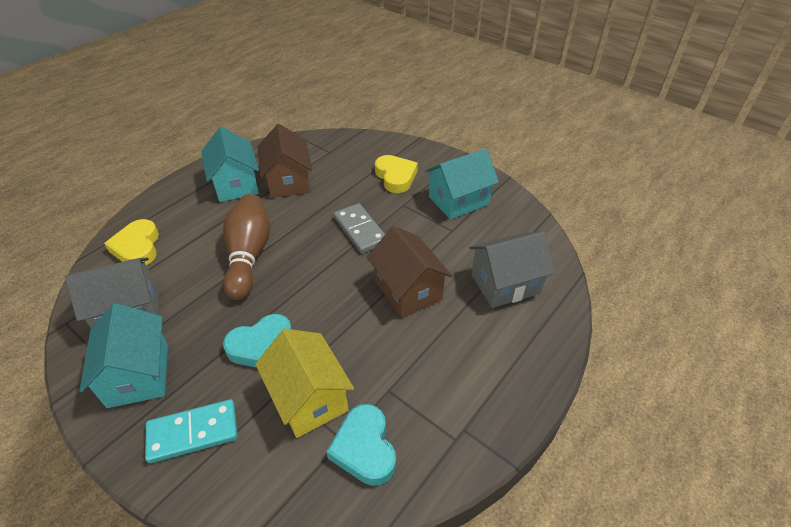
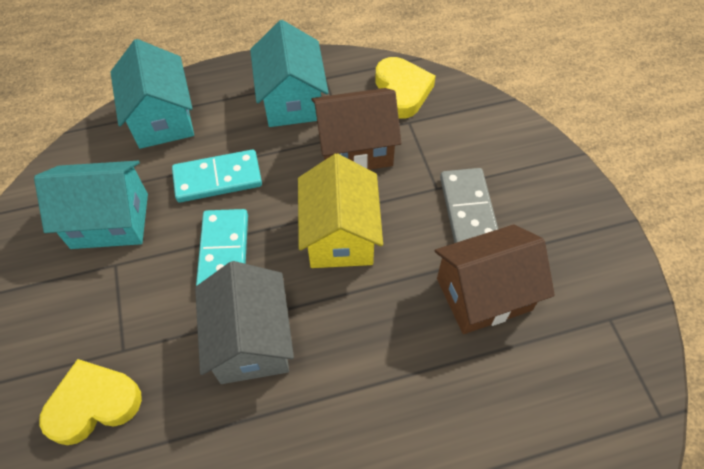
brown bowling pin: [223,194,270,300] = 1 -> none = 0
grey house: [65,258,159,329] [469,231,555,308] = 2 -> [195,261,294,384] = 1
turquoise domino: [145,399,238,463] = 1 -> [172,149,262,202] [196,209,248,286] = 2
turquoise heart: [223,314,291,368] [326,404,396,486] = 2 -> none = 0

